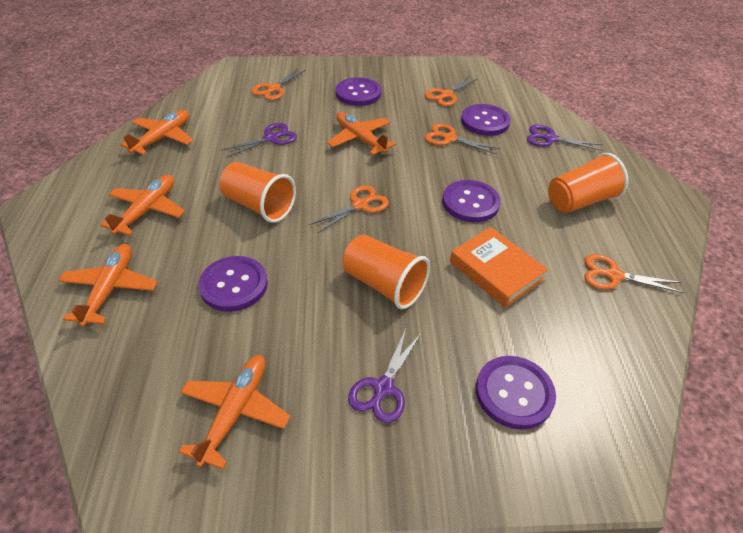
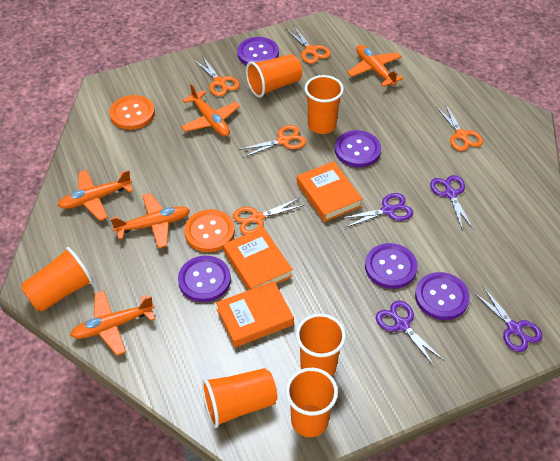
orange book: [450,227,548,308] = 1 -> [216,281,294,348] [223,227,293,290] [297,161,363,222] = 3
orange button: none = 0 -> [109,95,155,130] [184,209,235,252] = 2
orange cup: [219,162,296,223] [343,235,430,309] [548,153,629,213] = 3 -> [21,247,93,312] [202,368,277,428] [246,54,302,97] [286,368,338,437] [296,313,346,376] [305,75,344,134] = 6
purple scissors: [221,123,297,158] [348,329,421,423] [527,125,603,151] = 3 -> [341,193,413,228] [376,301,443,367] [430,175,474,231] [473,286,542,352] = 4

